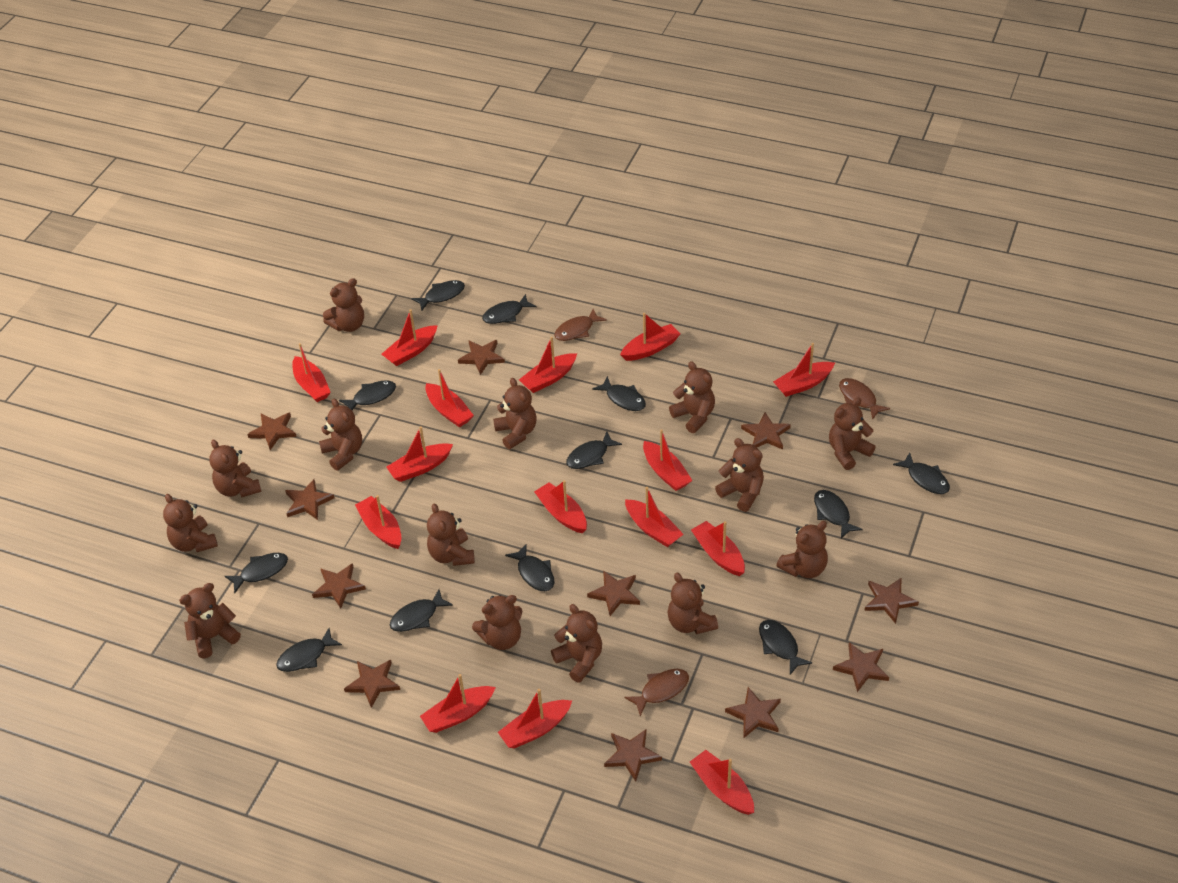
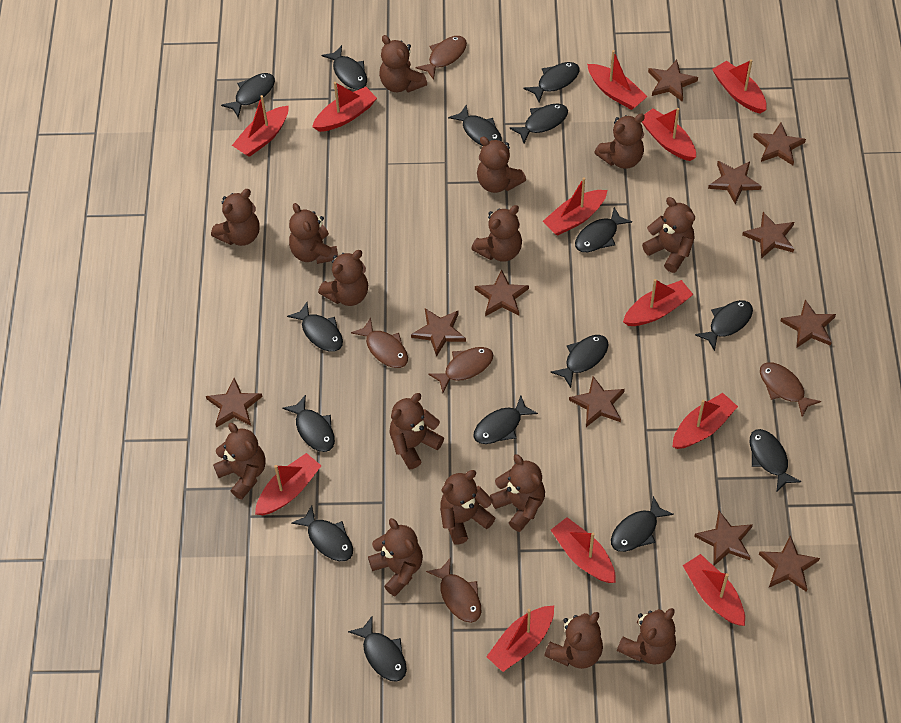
black fish: [225,553,288,593] [276,628,342,672] [339,380,396,410] [390,589,453,632] [411,280,465,311] [482,294,536,324] [505,543,555,591] [566,431,622,469] [592,376,646,411] [759,620,812,674] [814,490,863,539] [893,453,950,494] = 12 -> [221,73,275,118] [282,395,335,452] [287,302,343,352] [291,505,353,561] [321,45,367,90] [348,616,407,682] [448,105,502,146] [473,396,538,444] [509,103,568,143] [523,62,580,102] [551,335,608,388] [575,207,632,252] [611,496,674,552] [695,300,753,351] [750,429,802,491] = 15
brown fish: [554,309,607,341] [624,669,689,716] [839,378,890,420] = 3 -> [351,317,408,368] [415,36,467,80] [426,558,481,623] [428,347,493,393] [760,362,821,417] = 5
brown teddy bear: [163,494,218,552] [179,583,241,658] [209,440,261,498] [319,398,362,471] [323,278,364,332] [427,503,475,566] [472,595,522,650] [493,378,536,449] [551,604,602,683] [668,572,718,634] [669,361,715,433] [715,438,764,512] [776,521,828,578] [829,397,876,470] = 14 -> [211,189,260,246] [213,423,266,500] [289,203,338,264] [318,250,368,306] [368,518,423,596] [379,35,427,93] [390,393,444,469] [440,470,495,545] [471,205,522,262] [477,137,526,193] [490,454,545,532] [544,612,603,669] [594,114,645,169] [617,608,676,665] [642,197,695,273] = 15
red boat: [292,343,331,402] [355,495,401,549] [382,309,438,366] [387,426,453,482] [420,674,496,733] [425,369,474,427] [498,689,572,748] [519,337,577,393] [534,480,587,533] [620,313,680,361] [625,487,684,547] [643,429,693,491] [690,750,754,815] [691,521,745,576] [773,343,835,397] = 15 -> [232,95,288,157] [255,453,321,515] [312,82,377,132] [486,606,554,672] [543,177,607,235] [551,517,616,583] [587,50,648,110] [623,279,694,326] [642,108,696,161] [672,393,738,449] [682,554,745,626] [712,60,767,114] = 12

